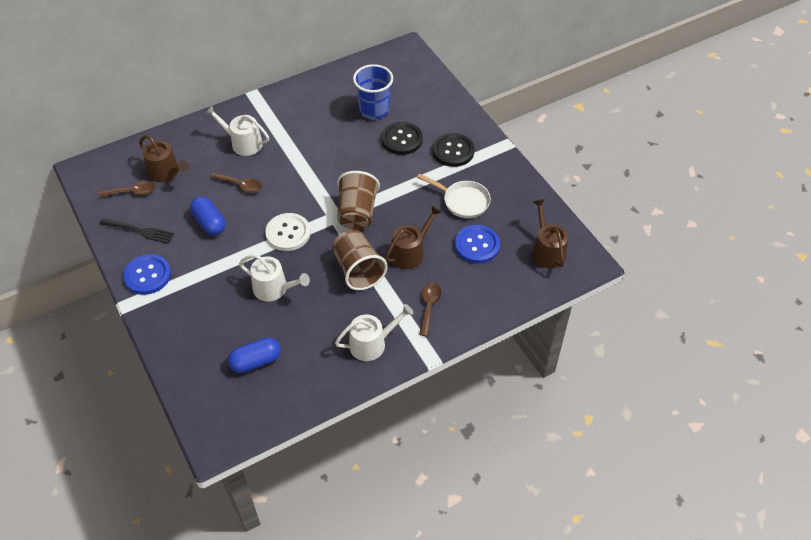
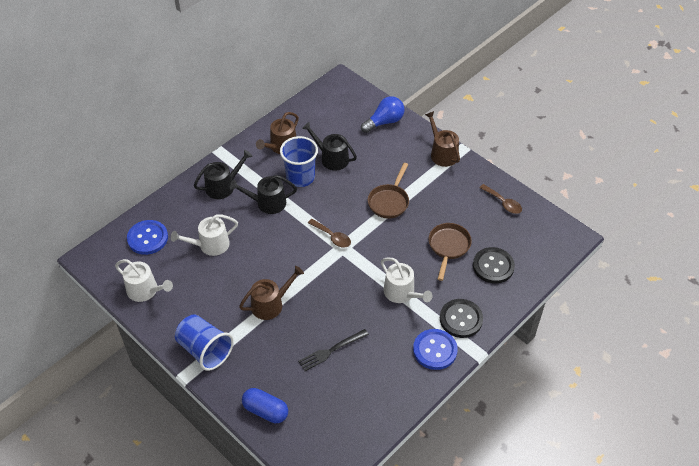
black watering can: none = 0 -> [194,150,252,199] [230,175,297,214] [302,122,357,171] = 3
blue capsule: [190,196,226,235] [228,337,281,373] = 2 -> [242,388,288,423] = 1
blue cup: [353,64,393,119] = 1 -> [175,314,234,371] [280,136,318,187] = 2
blue light bulb: none = 0 -> [361,96,405,133] = 1
brown cup: [332,230,388,290] [337,171,380,230] = 2 -> none = 0
brown pan: none = 0 -> [368,163,409,218] [428,223,472,281] = 2
brown spoon: [98,181,155,197] [210,172,262,193] [419,283,441,336] = 3 -> [308,219,351,248] [479,184,522,214] = 2
white button: [265,213,311,251] = 1 -> none = 0
white pan: [417,173,491,218] = 1 -> none = 0

